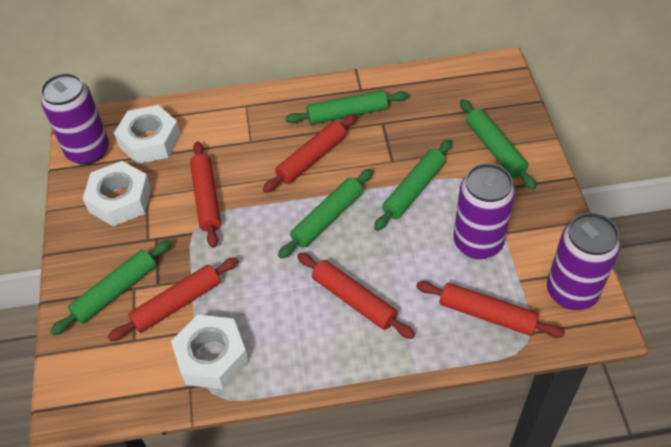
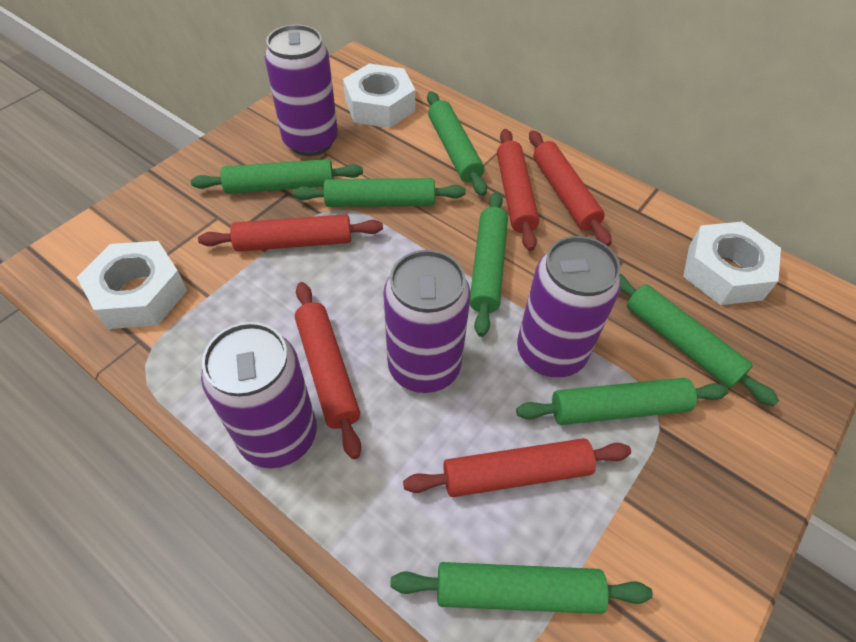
green rolling pin: [50,240,171,336] [278,169,373,259] [285,90,408,125] [374,140,452,231] [460,99,536,190] = 5 -> [191,159,363,194] [293,178,466,207] [390,562,653,614] [427,91,487,196] [470,191,508,337] [516,378,729,425] [619,274,779,407] = 7
purple can: [41,73,109,165] [453,163,515,259] [547,213,621,310] = 3 -> [201,322,317,468] [264,25,338,156] [383,250,471,393] [517,236,621,377] = 4

